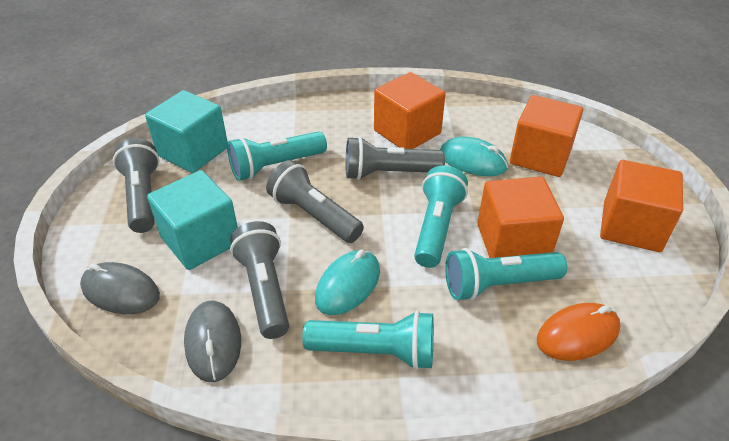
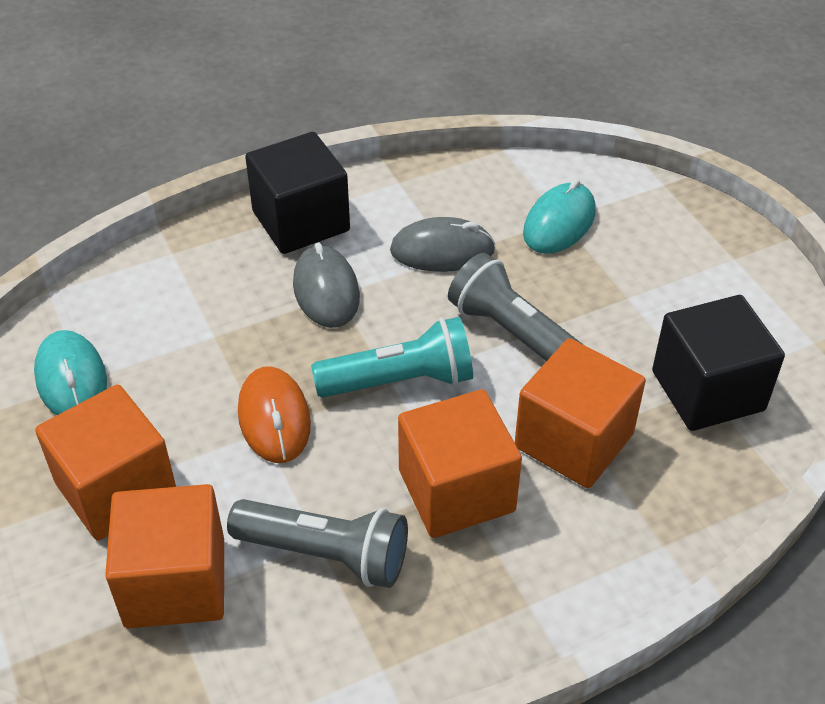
black cube: none = 0 -> [245,132,350,254] [652,295,785,431] = 2
grey flashlight: [113,138,160,233] [230,221,289,339] [266,160,364,243] [346,136,445,180] = 4 -> [227,499,408,588] [448,253,584,361] = 2
turquoise cube: [145,90,228,173] [147,170,238,270] = 2 -> none = 0
turquoise flashlight: [227,131,327,181] [302,311,434,370] [414,165,468,268] [445,248,567,301] = 4 -> [311,317,473,397] = 1

